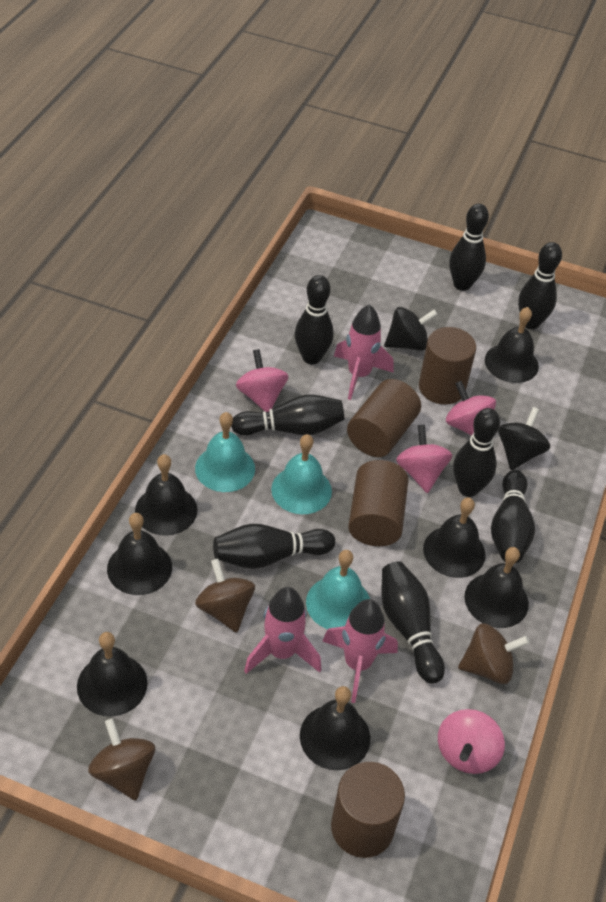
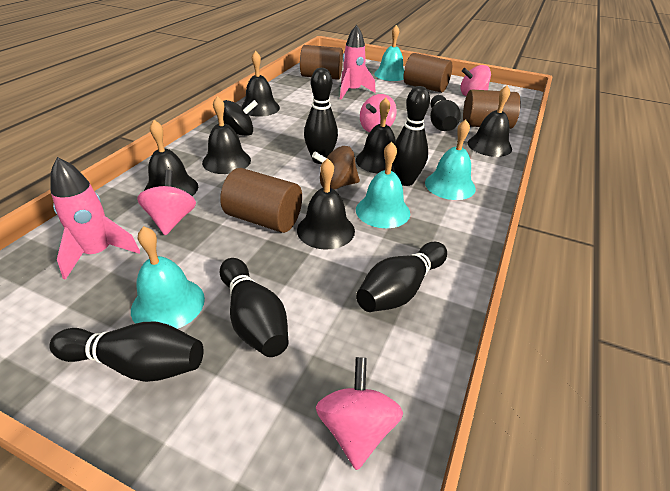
black bell: [77,632,147,717] [107,513,172,595] [135,454,197,536] [300,686,370,770] [423,497,486,578] [464,547,529,628] [485,307,539,383] = 7 -> [144,120,198,196] [202,96,251,174] [241,51,280,117] [297,158,355,250] [356,98,396,173] [468,85,512,157] = 6
black bowling pin: [213,524,335,569] [231,394,344,435] [295,275,334,364] [382,561,445,684] [449,204,489,291] [453,408,500,497] [491,470,535,563] [518,242,562,329] = 8 -> [49,322,203,382] [220,258,289,357] [304,68,338,164] [356,242,447,312] [393,86,430,186] [430,95,461,131] = 6
black spinning top: [384,307,438,351] [498,407,550,470] = 2 -> [223,100,258,136] = 1
brown spinning top: [88,718,155,800] [195,559,255,633] [458,623,529,684] = 3 -> [312,146,360,190] = 1
pink rocket: [244,587,321,674] [322,599,398,703] [334,304,393,400] = 3 -> [50,157,141,280] [340,25,376,100] = 2
turquoise bell: [195,412,255,492] [271,434,332,514] [306,550,370,629] = 3 -> [131,226,205,329] [356,142,410,228] [374,25,404,81] [425,120,476,200] = 4

